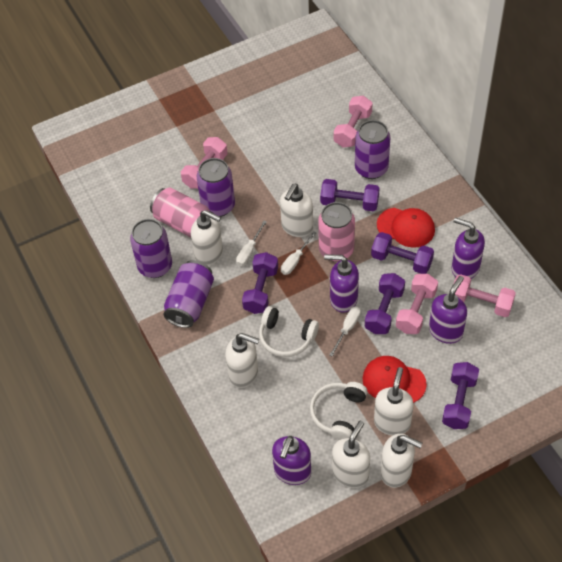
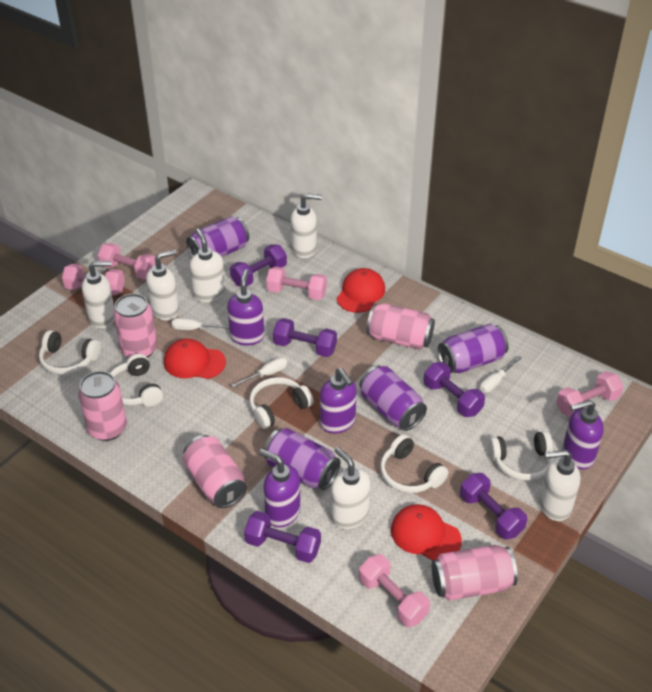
pink can: [150,187,214,237] [318,202,355,262] = 2 -> [78,371,127,441] [113,294,157,358] [183,435,247,508] [366,303,435,350] [432,545,518,601] = 5
pink dumbbell: [181,137,227,189] [334,96,373,147] [396,274,438,334] [454,274,516,317] = 4 -> [62,264,125,295] [98,243,156,280] [266,266,327,300] [359,554,430,627] [556,371,624,417] = 5
red cap: [363,356,427,403] [377,208,435,248] = 2 -> [164,339,226,379] [336,268,385,313] [391,504,462,561] = 3
white headphones: [259,306,319,357] [310,382,367,440] = 2 -> [39,330,101,375] [110,354,163,406] [249,377,314,429] [380,434,448,493] [488,431,554,481] = 5

